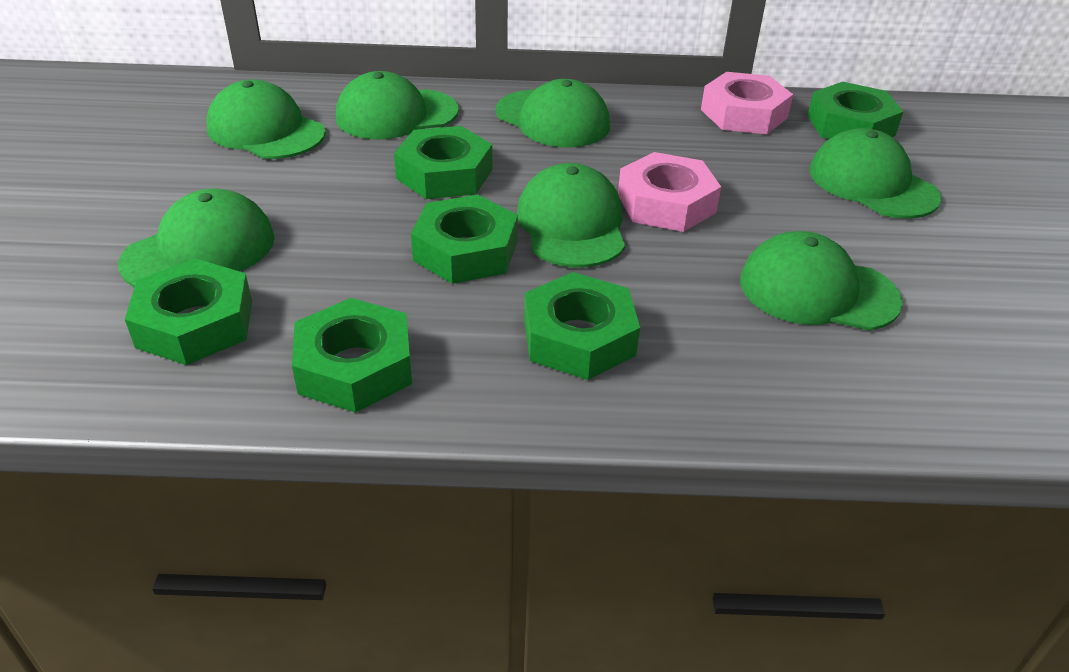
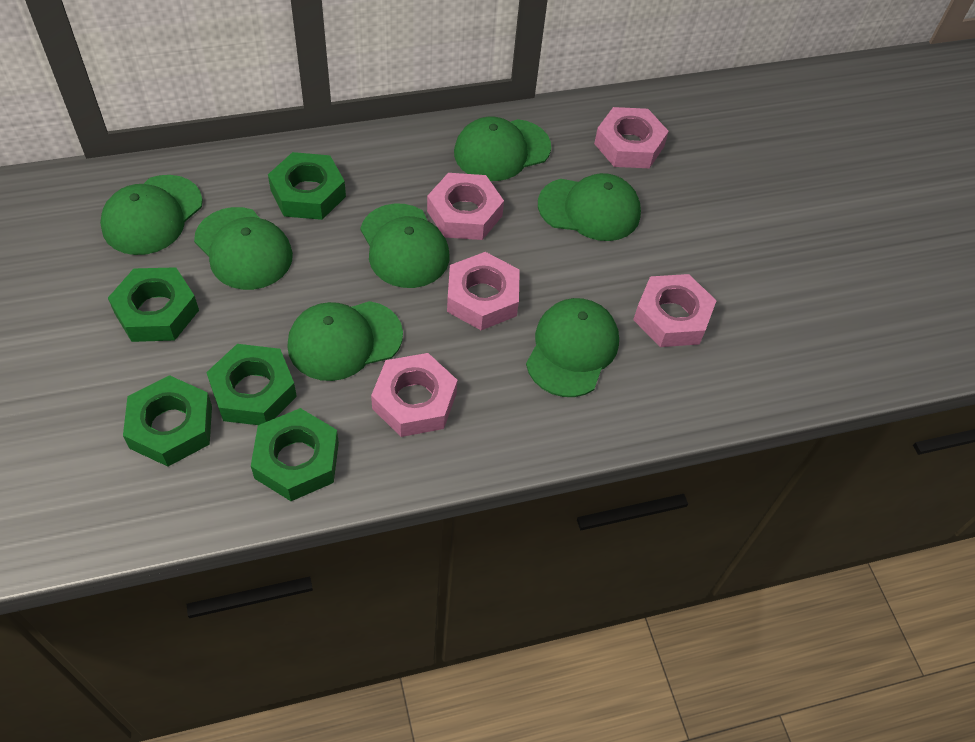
green nut: [125,259,252,365] [292,298,412,413] [394,126,492,199] [411,195,518,284] [524,272,640,380] [807,82,903,139] = 6 -> [108,267,199,342] [123,375,212,467] [206,344,297,425] [251,408,339,501] [268,152,346,220] = 5
pink nut: [618,152,721,232] [701,72,793,134] = 2 -> [371,353,457,437] [427,173,504,240] [447,252,520,330] [594,107,669,168] [633,274,717,347] = 5

